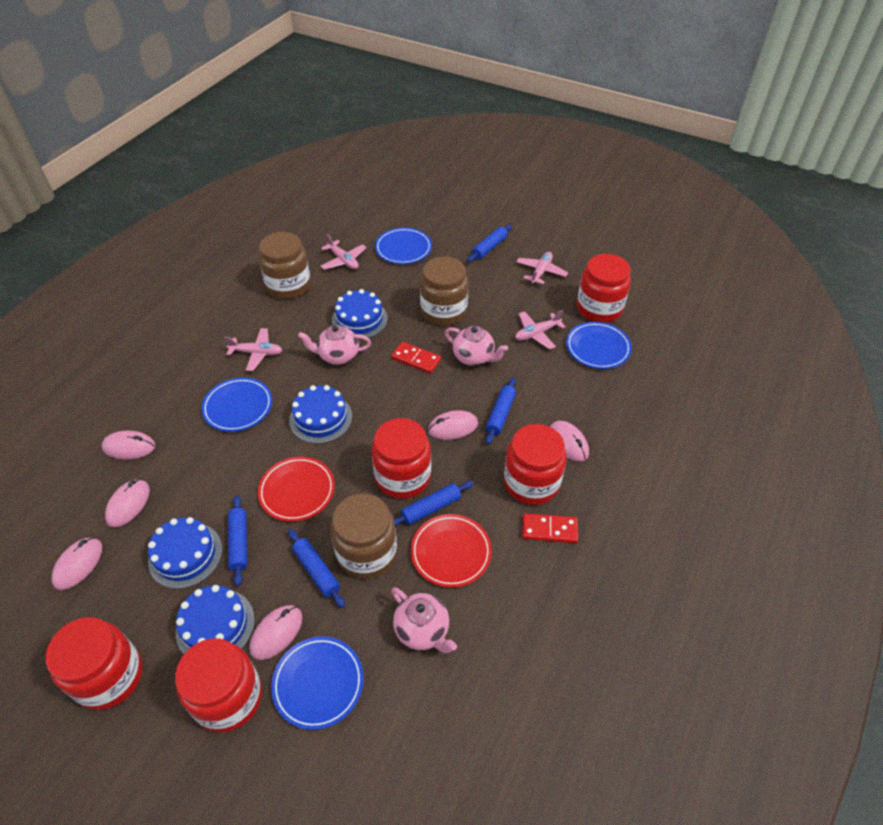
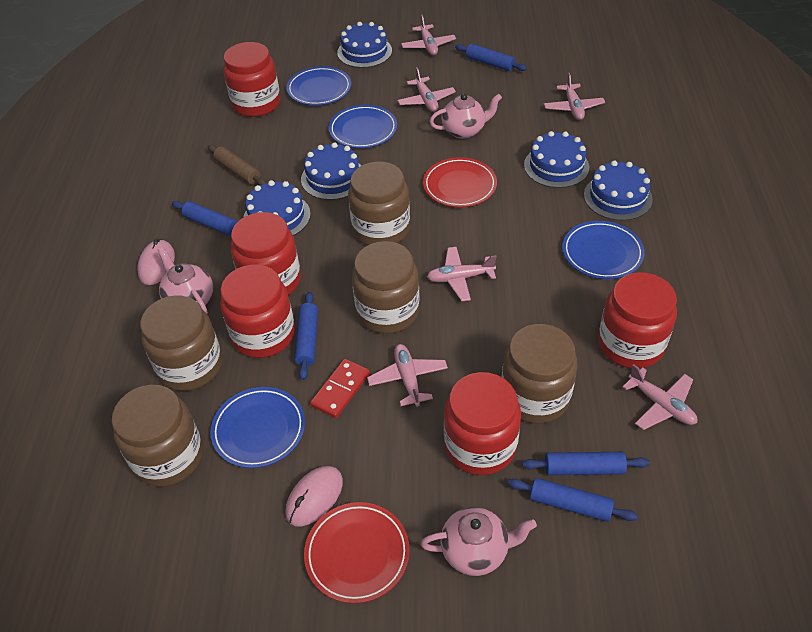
blue cake: [148,517,223,589] [176,585,255,654] [289,385,352,444] [332,289,388,339] = 4 -> [243,180,311,236] [301,142,361,200] [337,22,392,68] [524,131,589,188] [584,161,653,221] = 5
brown jar: [259,232,311,299] [331,493,397,579] [420,257,468,326] = 3 -> [112,385,203,487] [140,295,222,391] [348,162,410,245] [352,241,420,334] [502,324,578,424] = 5
brown rolling pin: none = 0 -> [208,145,266,185] = 1
pink mouse: [51,537,102,590] [102,431,155,460] [105,479,150,527] [249,605,302,660] [428,410,478,440] [550,421,589,462] = 6 -> [137,238,175,285] [285,466,343,526] = 2
pink plane: [224,328,282,371] [320,234,366,270] [515,310,566,349] [516,252,568,285] = 4 -> [367,344,448,407] [397,67,456,112] [401,15,456,55] [427,247,497,301] [544,73,605,120] [622,364,697,430] = 6
red domino: [391,342,441,374] [522,513,578,543] = 2 -> [310,359,370,418] = 1

